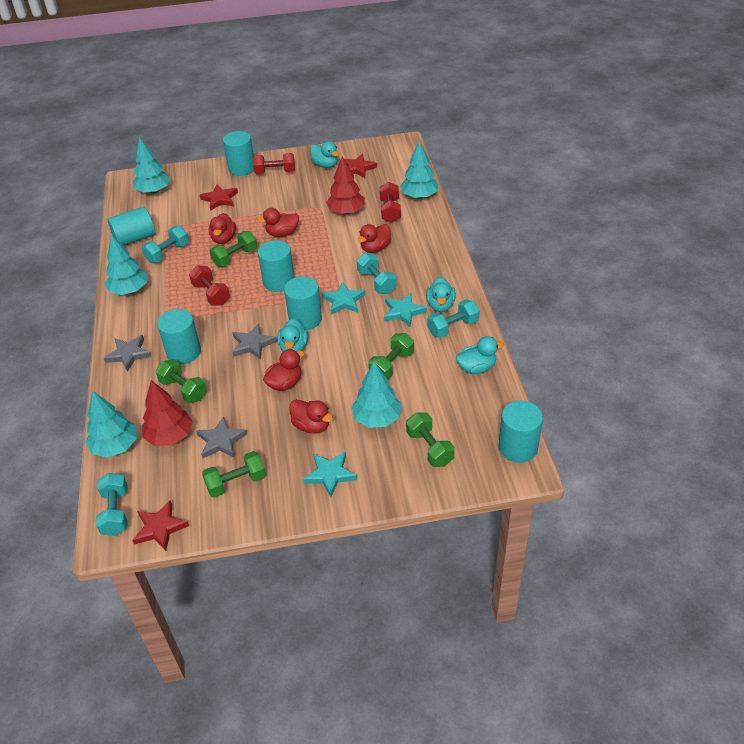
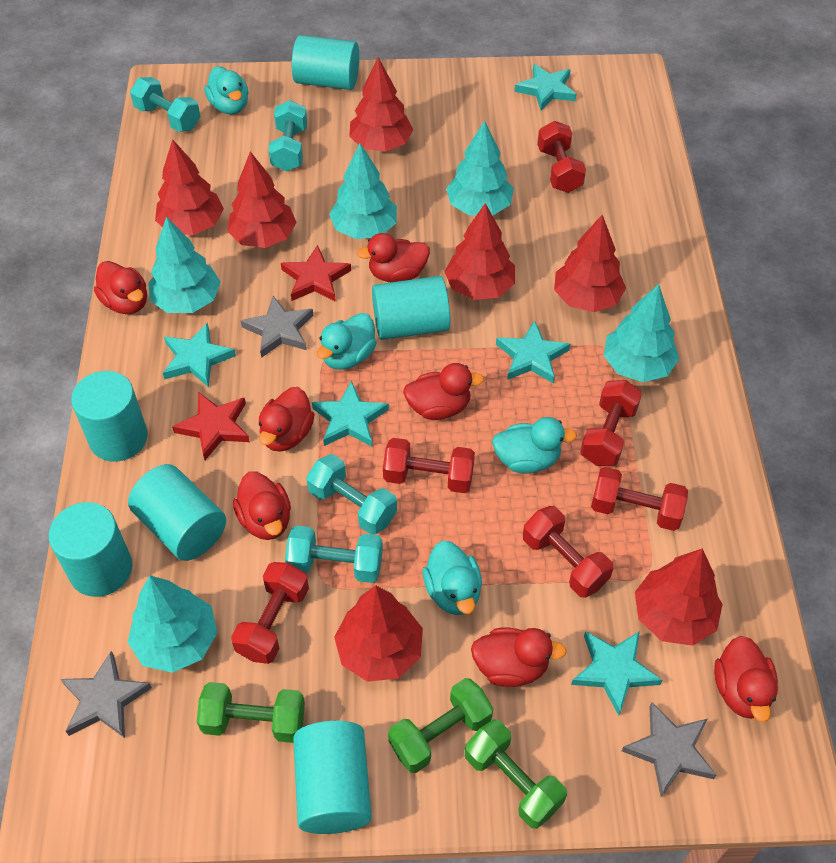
green dumbbell: [156,359,207,403] [202,451,266,498] [210,231,257,267] [368,333,414,380] [406,413,455,467] = 5 -> [197,682,305,743] [388,678,493,773] [465,719,567,829] = 3
red duck: [209,213,236,244] [257,208,299,237] [263,349,305,391] [289,400,333,434] [357,224,391,253] = 5 -> [94,261,147,314] [233,471,291,540] [259,387,315,452] [357,233,430,282] [403,363,484,420] [471,628,567,687] [714,636,778,722] = 7
red dumbbell: [189,266,230,306] [253,153,295,174] [380,182,401,223] = 3 -> [231,562,309,664] [383,438,475,493] [523,506,613,598] [537,121,586,193] [580,380,642,466] [591,467,688,531] = 6
red star: [132,500,189,551] [200,184,238,211] [344,154,377,178] = 3 -> [172,392,250,460] [281,245,351,302] = 2
red tree: [142,380,193,446] [326,157,365,214] = 2 -> [155,139,224,235] [227,152,297,248] [334,585,423,682] [349,57,414,152] [445,203,515,300] [554,215,626,312] [635,548,723,646] = 7
turquoise star: [303,451,357,497] [322,282,365,314] [384,293,427,327] = 3 -> [163,323,236,387] [312,381,389,447] [496,321,570,384] [515,64,576,110] [571,631,662,716] = 5

